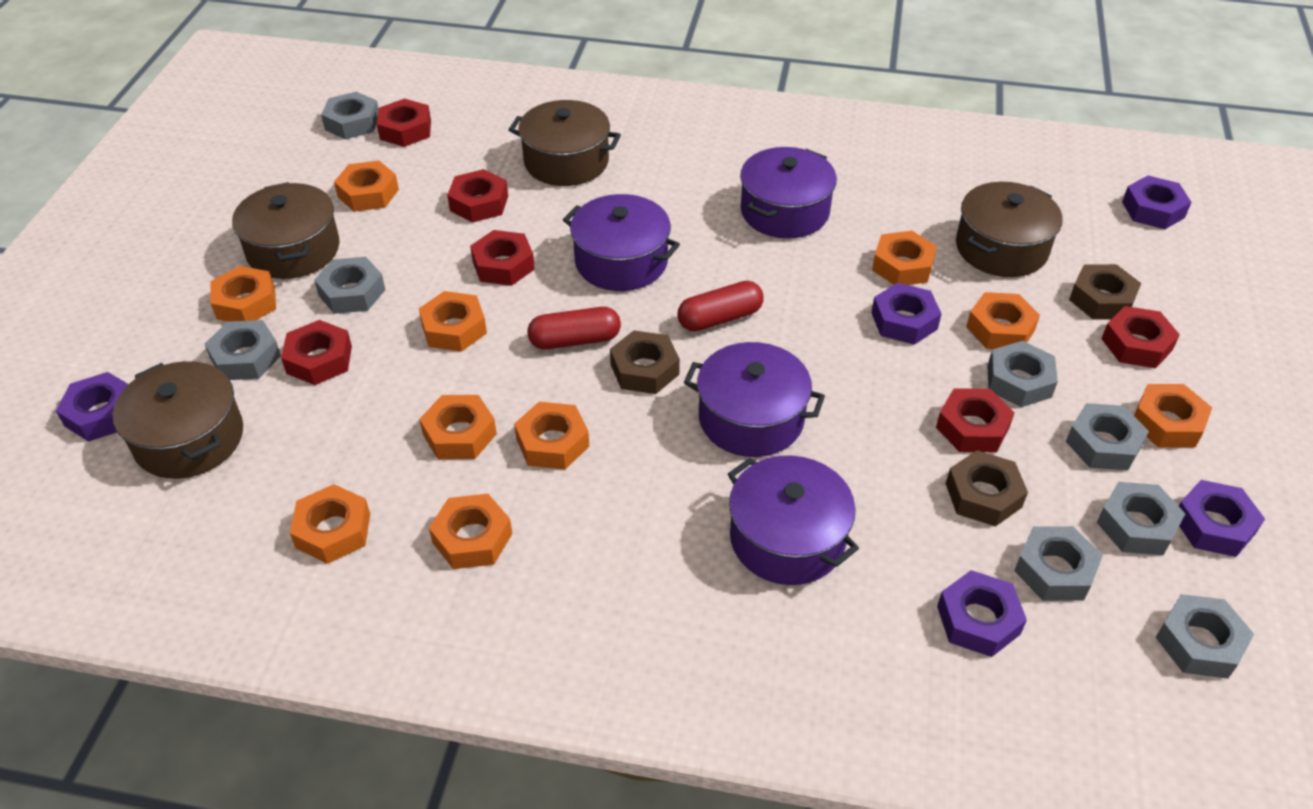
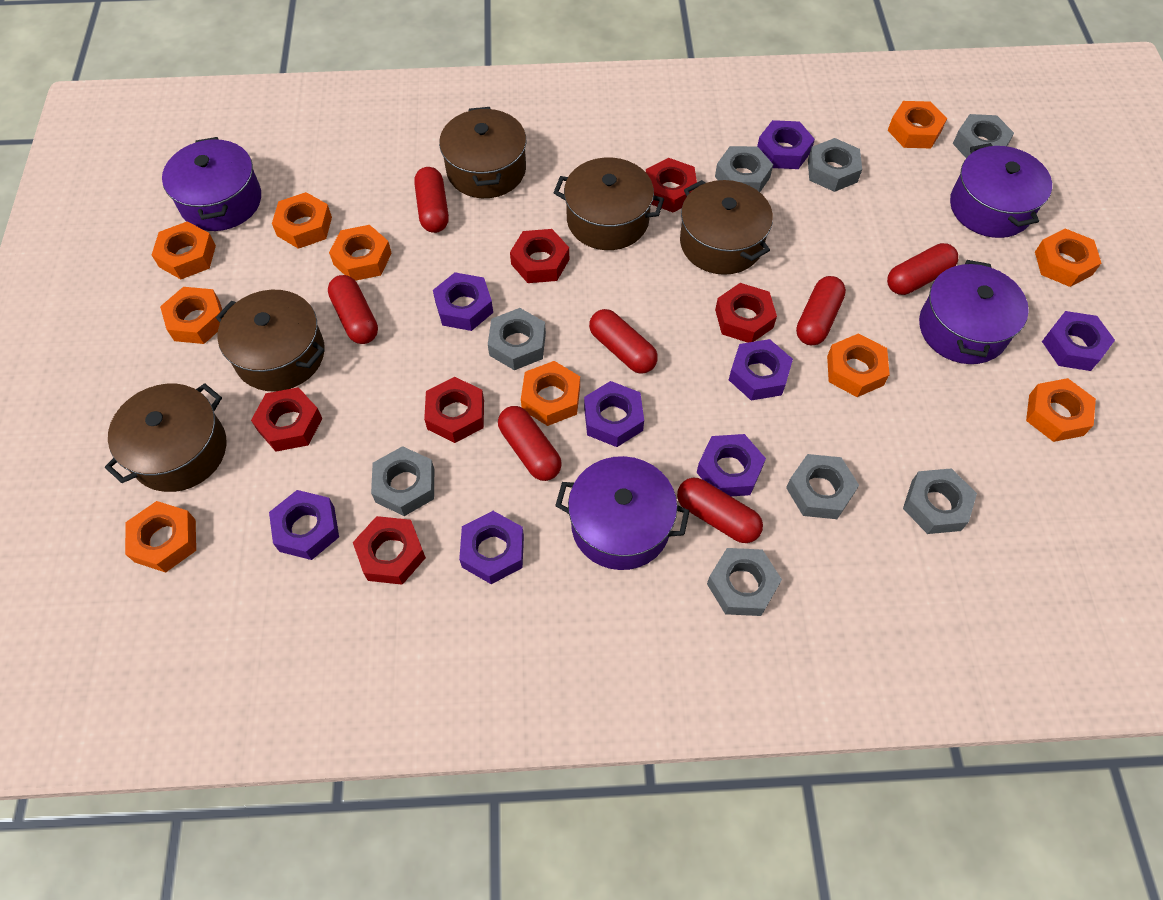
brown nut: [610,330,680,394] [946,450,1028,526] [1069,264,1141,320] = 3 -> none = 0
brown pot: [112,361,243,479] [232,182,340,279] [509,100,621,186] [956,182,1063,277] = 4 -> [105,383,226,492] [216,290,325,392] [439,107,526,198] [554,158,664,250] [680,180,773,275] = 5
purple nut: [56,372,129,442] [871,283,942,345] [937,570,1027,657] [1122,176,1192,229] [1179,480,1265,557] = 5 -> [269,490,339,560] [433,272,493,331] [459,511,524,584] [584,381,644,447] [696,434,766,496] [729,339,793,400] [757,120,815,169] [1042,311,1115,371] = 8
red capsule: [528,307,621,349] [678,281,764,331] = 2 -> [328,275,378,344] [414,167,449,233] [498,406,562,481] [589,309,658,374] [677,478,763,543] [796,276,846,345] [887,243,958,295] = 7

